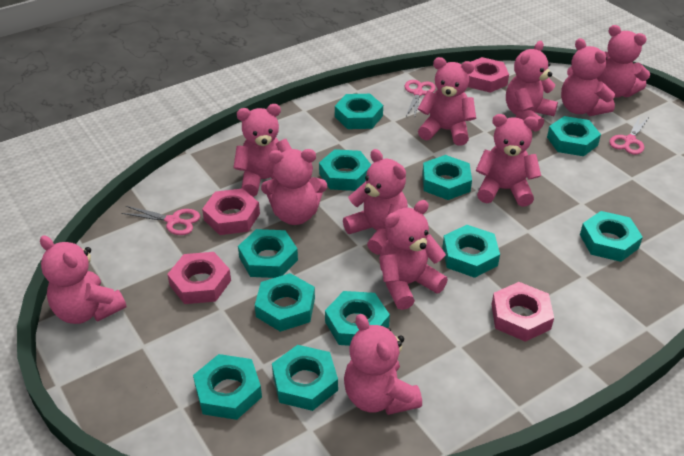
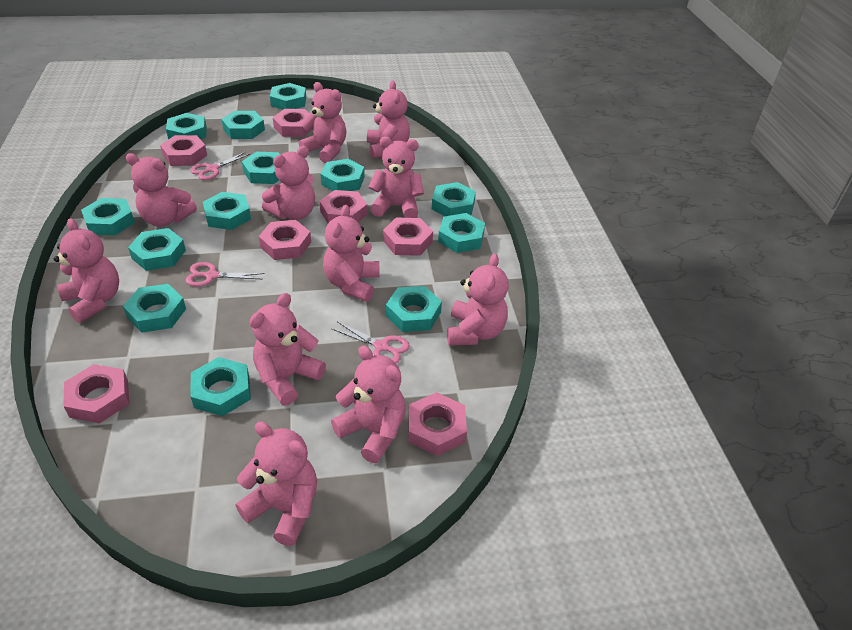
pink nut: [167,252,231,304] [202,188,260,235] [468,57,509,93] [491,282,554,342] = 4 -> [63,364,129,423] [160,135,207,166] [259,220,311,260] [273,109,313,137] [319,190,367,223] [383,217,433,256] [408,392,467,456] = 7
turquoise nut: [193,354,262,420] [238,229,298,278] [255,273,315,332] [272,345,338,411] [319,149,371,191] [325,291,390,346] [335,94,383,129] [422,155,472,200] [443,225,500,278] [547,116,601,156] [580,211,643,262] = 11 -> [81,198,135,235] [123,284,186,333] [128,228,186,271] [166,113,207,140] [191,357,251,416] [203,192,251,230] [221,111,265,139] [242,152,280,184] [270,83,306,110] [320,159,365,191] [386,286,442,332] [432,182,476,216] [438,213,485,253] = 13

